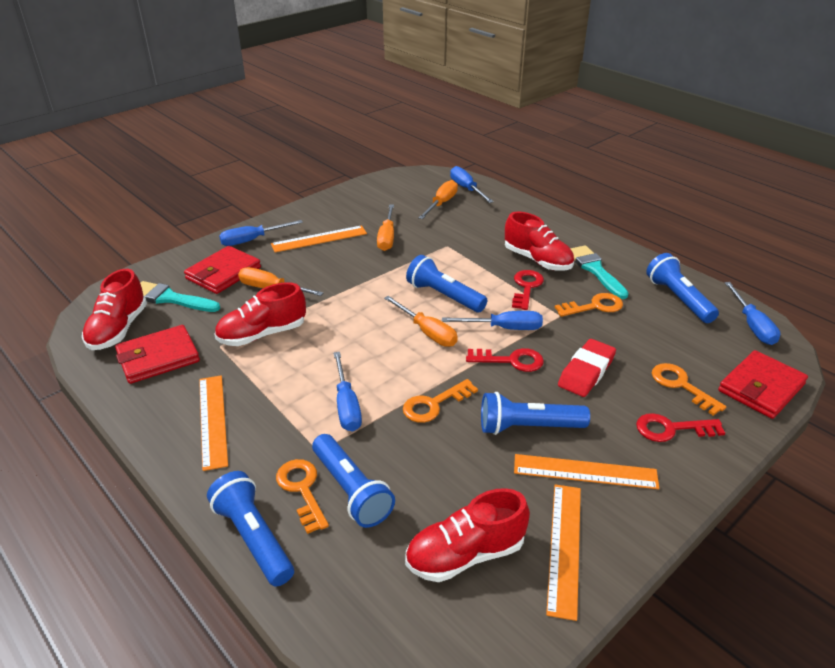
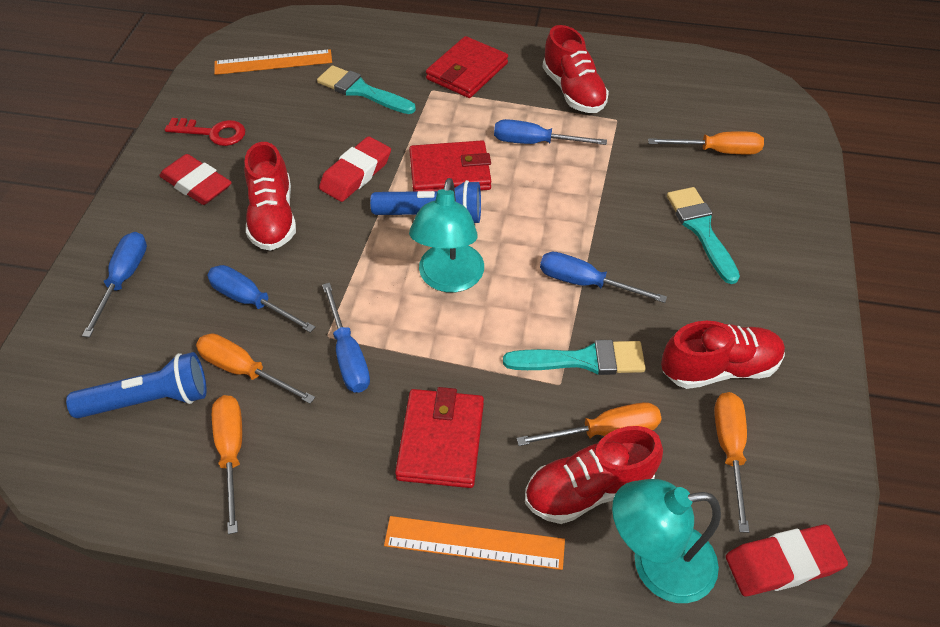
blue flashlight: [207,471,294,587] [312,434,395,528] [406,255,487,312] [481,392,590,435] [646,253,719,323] = 5 -> [66,352,206,418] [370,180,481,223] = 2
orange key: [276,459,329,534] [403,379,478,423] [555,293,623,317] [652,363,726,416] = 4 -> none = 0
orange ruler: [199,375,228,471] [271,225,367,252] [514,454,659,489] [546,484,581,621] = 4 -> [214,49,332,75] [384,516,565,570] = 2
orange screwdriver: [238,267,323,296] [377,204,394,251] [384,296,458,347] [418,180,458,219] = 4 -> [196,333,315,404] [212,395,242,534] [517,402,661,446] [648,131,764,155] [714,392,749,533] = 5
red eraser: [558,339,616,397] = 1 -> [159,154,232,205] [319,136,391,202] [726,524,848,596] = 3
red key: [466,348,544,372] [512,270,544,310] [636,413,725,442] = 3 -> [165,118,245,146] = 1
turquoise brush: [140,281,220,312] [570,245,629,299] = 2 -> [317,65,416,114] [503,340,646,375] [667,187,740,284] = 3
turquoise lamp: none = 0 -> [409,178,484,293] [612,479,721,603] = 2

